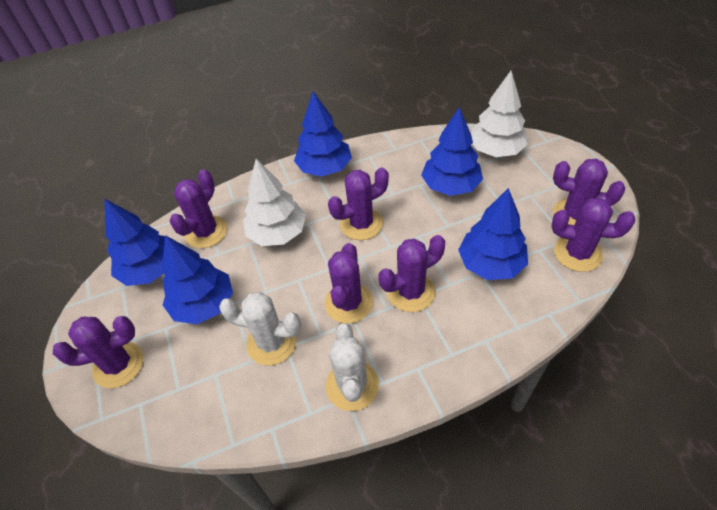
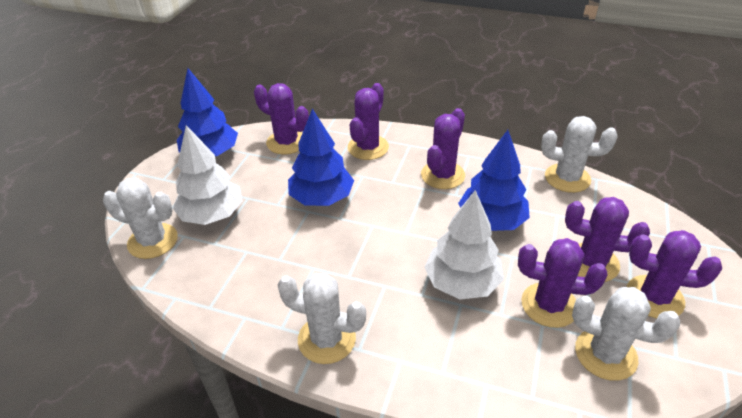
blue tree: [104,199,165,286] [162,235,233,324] [294,91,352,176] [421,107,483,196] [458,188,528,280] = 5 -> [177,68,238,156] [288,109,354,206] [458,130,530,231] = 3
purple cactus: [53,316,144,388] [169,169,227,248] [325,243,373,324] [328,168,389,240] [378,235,445,312] [552,198,635,272] [553,159,625,225] = 7 -> [254,83,309,155] [347,83,389,160] [421,108,465,189] [518,238,608,328] [565,197,650,282] [627,230,722,319] = 6
white cactus: [219,292,301,365] [326,323,379,411] = 2 -> [103,178,178,259] [277,273,366,364] [541,116,617,193] [572,287,680,381] = 4

